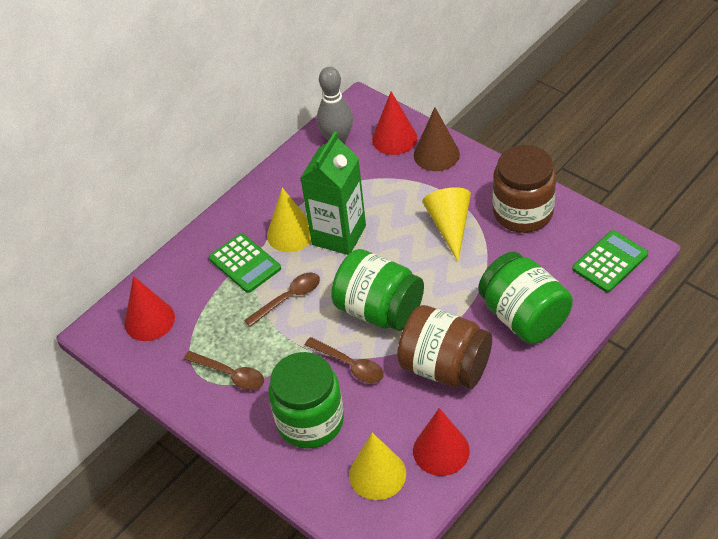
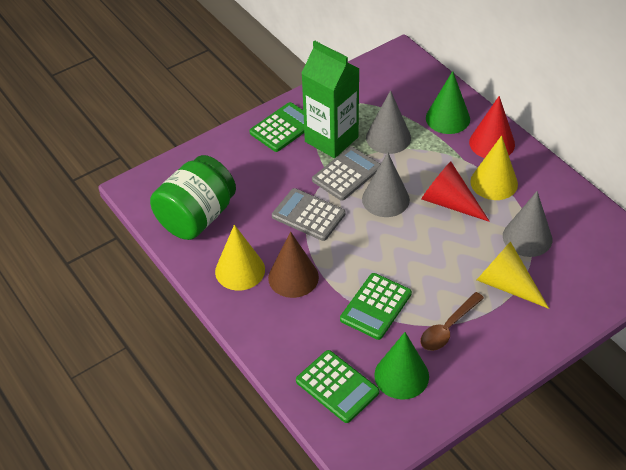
brown jar: [397,305,492,389] [492,145,556,233] = 2 -> none = 0
brown spoon: [184,351,264,390] [244,273,320,327] [305,337,384,383] = 3 -> [420,292,484,351] = 1
green calculator: [209,233,281,293] [572,230,648,293] = 2 -> [249,102,304,152] [296,350,379,423] [340,273,412,340] = 3
green cone: none = 0 -> [374,332,429,400] [426,71,470,134] = 2
green jar: [268,352,344,449] [331,249,424,331] [478,252,573,344] = 3 -> [150,155,236,240] = 1
grey bowling pin: [317,67,353,143] = 1 -> none = 0
grey calculator: none = 0 -> [272,188,346,241] [312,147,380,201] = 2
grey cone: none = 0 -> [362,153,410,217] [366,90,411,154] [503,191,552,257] = 3
red cone: [125,276,175,341] [372,92,417,155] [413,408,470,476] = 3 -> [421,161,490,222] [469,96,515,158] = 2

